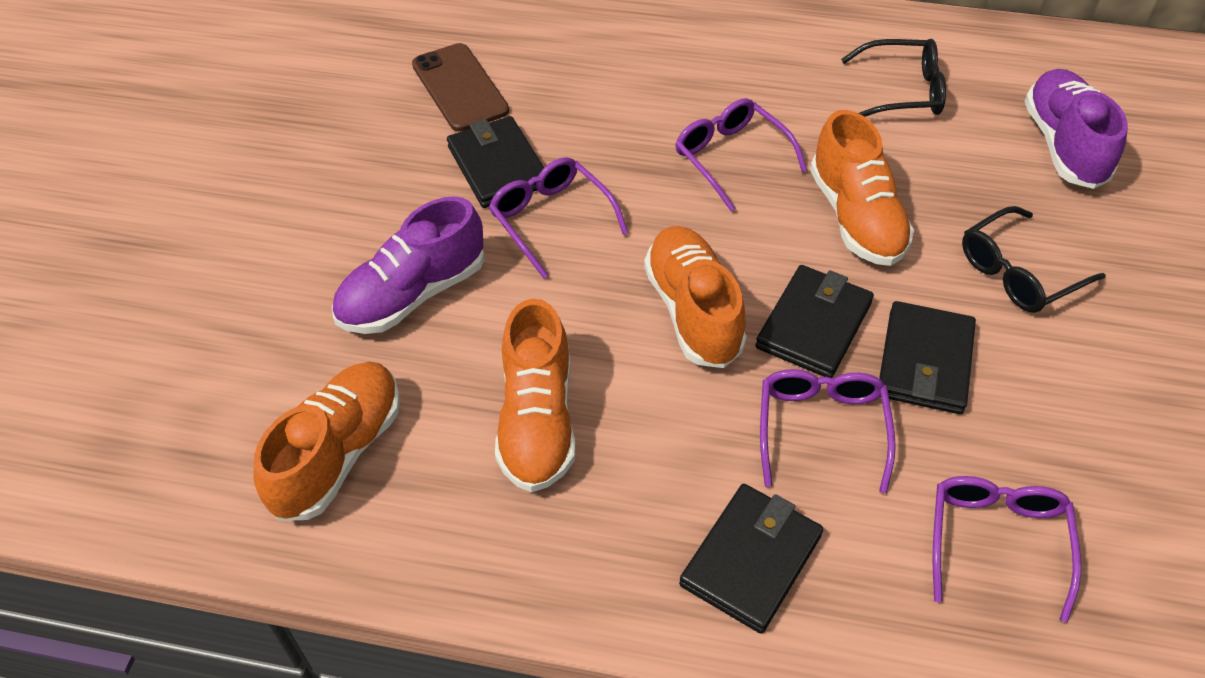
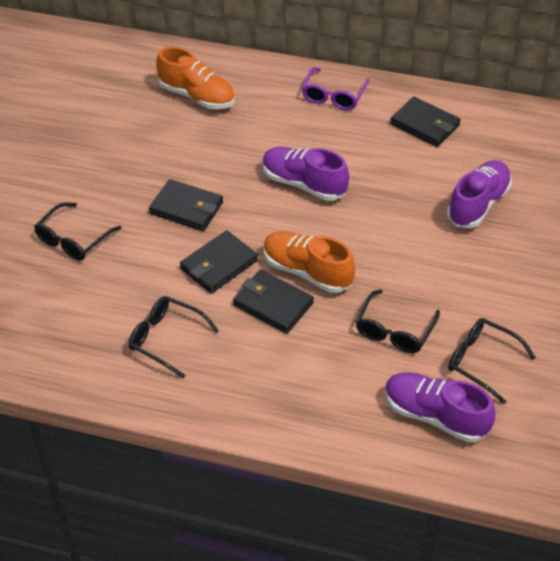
black glasses: [841,39,946,117] [962,206,1106,313] = 2 -> [34,202,121,261] [129,296,219,378] [356,289,440,353] [448,318,536,404] = 4
brown phone: [412,43,509,132] = 1 -> none = 0
orange shoe: [254,362,400,521] [495,298,575,492] [644,226,747,368] [810,110,914,266] = 4 -> [156,47,235,109] [263,231,355,293] = 2
purple glasses: [489,157,628,279] [675,98,807,212] [760,369,896,493] [933,476,1081,622] = 4 -> [302,67,370,110] = 1
purple shoe: [332,196,485,334] [1024,69,1128,189] = 2 -> [262,147,349,201] [385,372,496,443] [447,160,512,228] = 3

